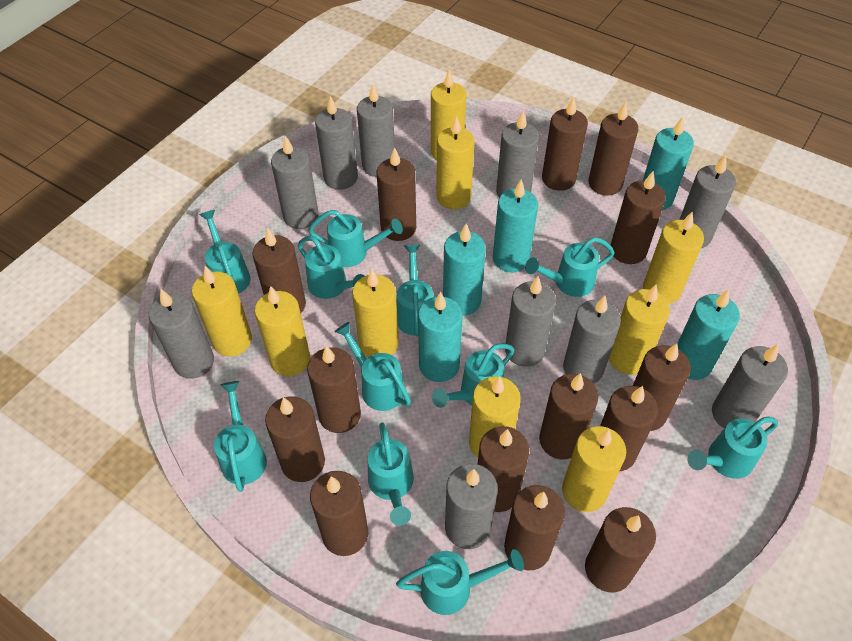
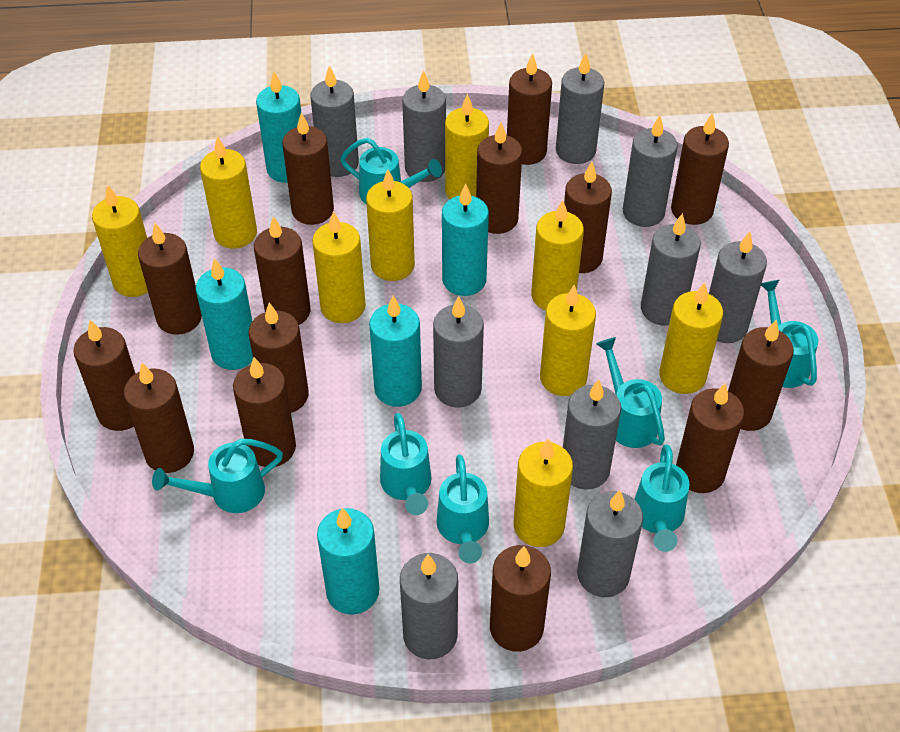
turquoise watering can: [199,210,250,294] [214,381,267,492] [298,236,365,299] [308,210,403,267] [334,322,411,411] [368,422,414,526] [396,245,434,336] [396,549,524,615] [432,344,515,408] [525,237,615,297] [687,417,778,479] = 11 -> [152,439,283,513] [340,138,442,204] [380,413,432,515] [437,454,489,563] [596,337,665,448] [634,444,690,552] [761,280,819,388] = 7

